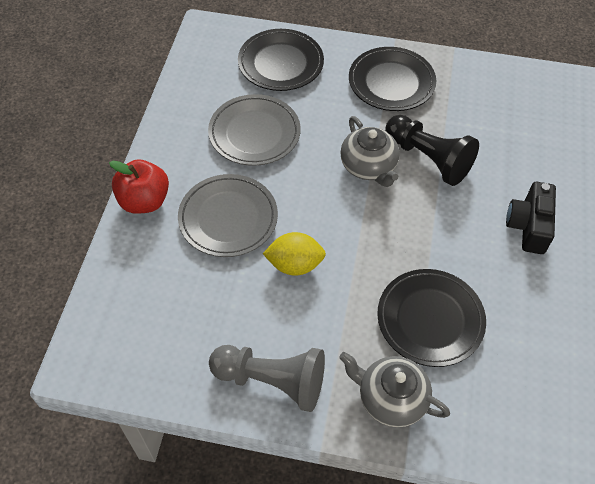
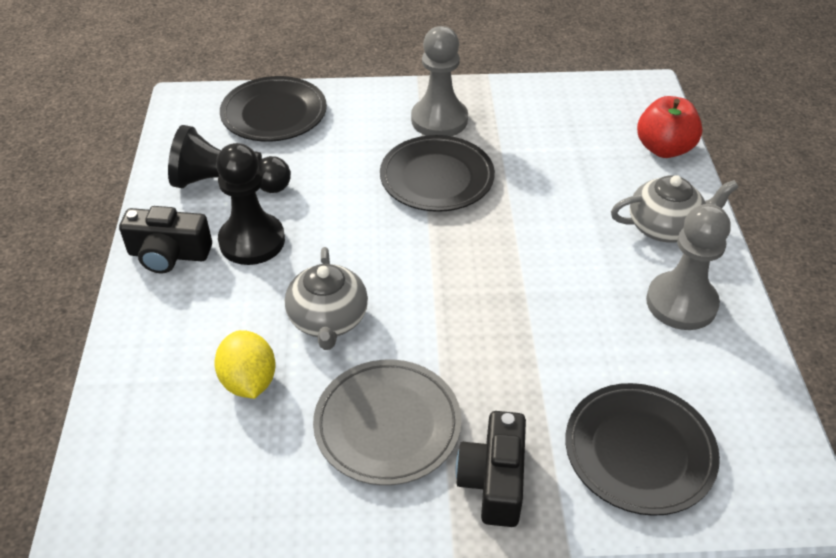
black camera: [506,182,556,254] = 1 -> [119,206,212,273] [456,411,526,527] = 2
black pawn: [385,115,479,186] = 1 -> [168,125,291,193] [216,143,285,265] = 2
grey pawn: [209,345,325,412] = 1 -> [411,26,468,136] [646,204,731,330] = 2
grey plate: [178,174,278,257] [208,94,301,166] = 2 -> [313,359,461,486] = 1

